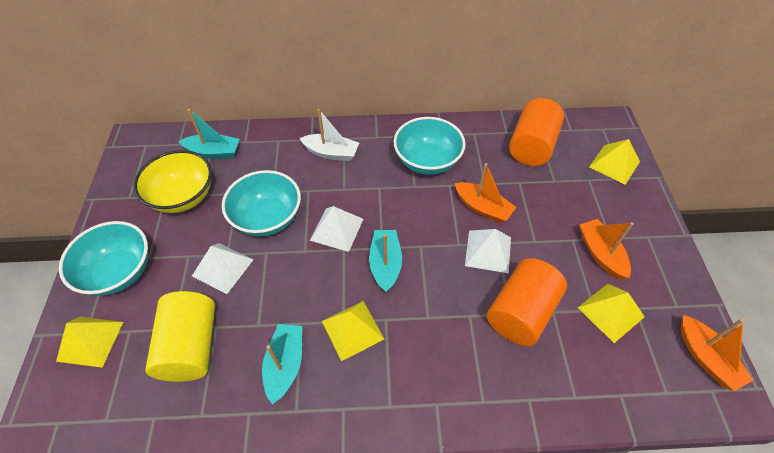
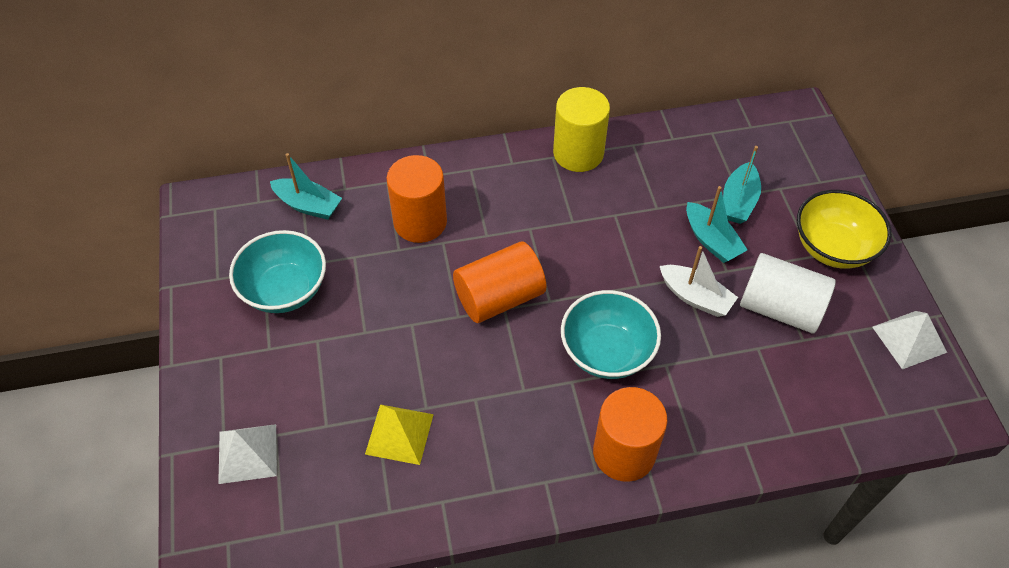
orange boat: [455,163,517,223] [579,219,634,280] [681,315,753,391] = 3 -> none = 0
orange cylinder: [487,258,567,346] [509,98,564,166] = 2 -> [387,155,447,243] [453,242,546,323] [593,387,667,482] = 3
turquoise bowl: [59,221,148,296] [222,170,301,237] [394,117,466,175] = 3 -> [229,230,326,313] [561,290,661,379] = 2
white cylinder: none = 0 -> [740,253,836,333] = 1
white pyramid: [192,243,254,294] [310,206,363,252] [465,229,511,273] = 3 -> [218,424,277,484] [872,311,947,369] = 2
yellow pyramid: [56,317,123,368] [322,301,384,361] [578,284,644,343] [589,139,640,185] = 4 -> [365,404,434,465] = 1

